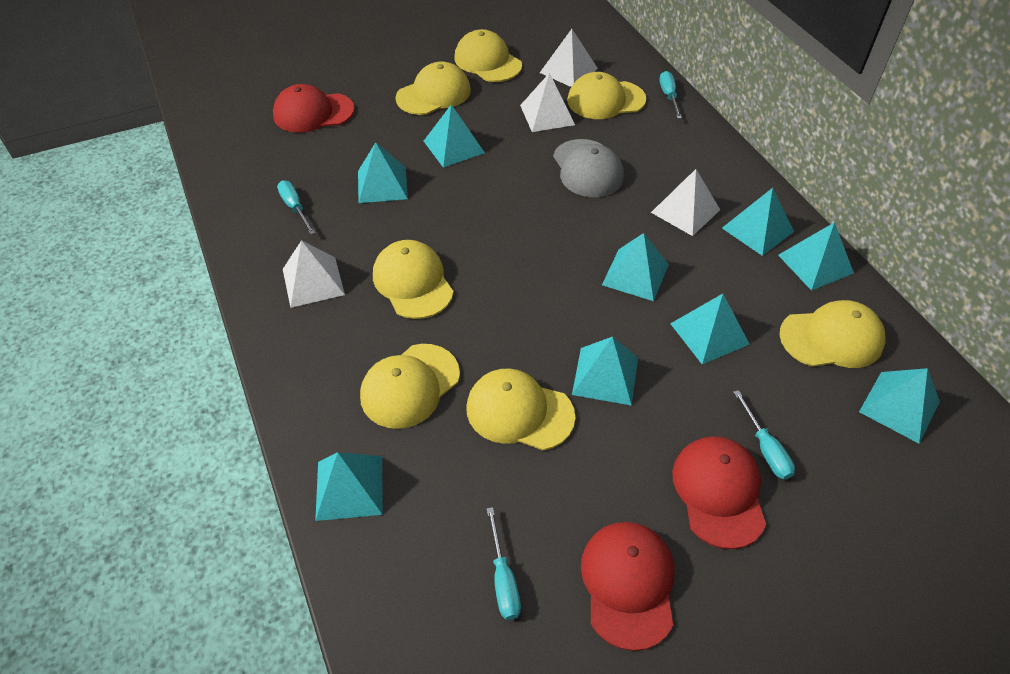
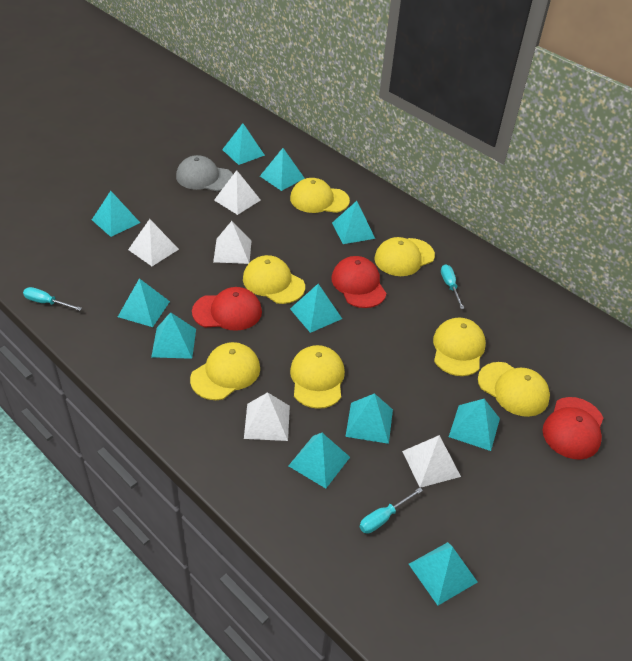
turquoise pyramid: [315,452,383,521] [358,142,408,203] [424,105,485,168] [572,337,638,406] [602,233,669,301] [670,294,750,364] [722,188,794,256] [778,222,854,291] [859,368,940,443] = 9 -> [92,191,140,237] [118,278,170,327] [151,312,196,359] [222,123,265,165] [260,148,305,191] [289,433,350,488] [290,284,342,333] [332,201,375,244] [345,393,393,444] [409,542,477,605] [449,399,500,451] = 11
turquoise screwdriver: [277,181,315,235] [486,507,521,620] [659,71,682,119] [733,390,795,479] = 4 -> [23,287,82,311] [359,487,423,534] [441,264,464,309] = 3
white pyramid: [283,240,345,308] [520,73,575,132] [540,29,598,87] [651,169,720,236] = 4 -> [128,219,179,266] [213,221,252,264] [214,170,261,215] [244,392,290,441] [402,435,461,488] = 5

